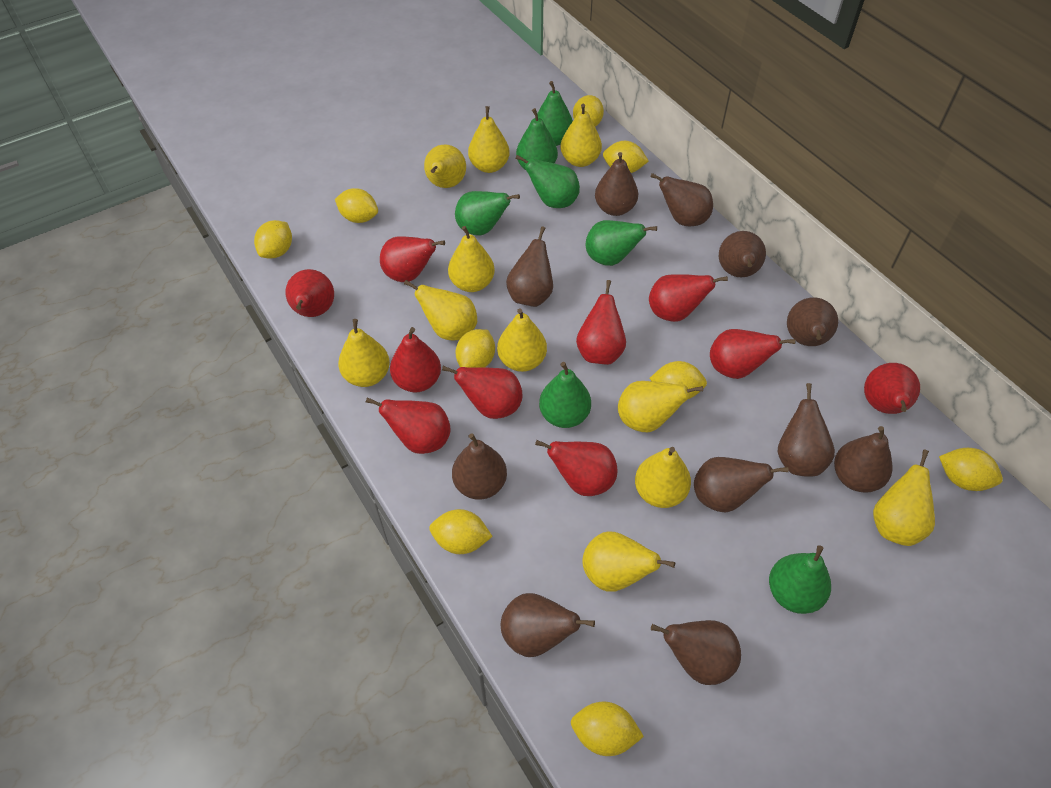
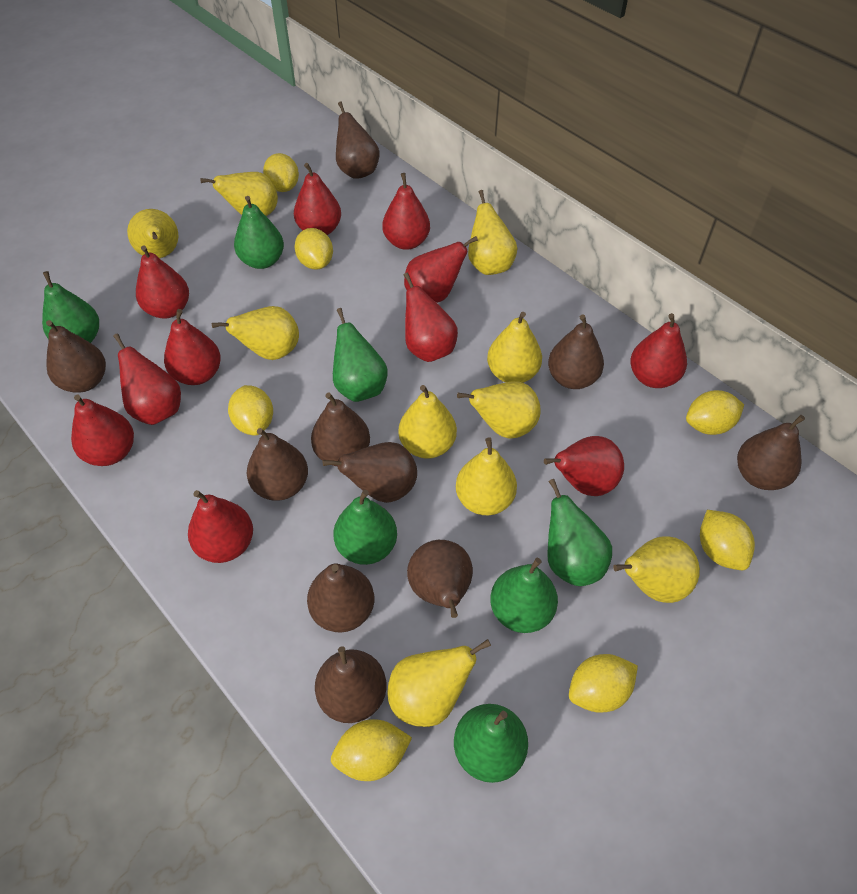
brown pear: [452,433,507,500] [501,593,595,657] [506,226,553,307] [595,152,638,216] [650,173,713,226] [651,620,741,685] [694,457,789,513] [719,231,766,277] [777,383,835,477] [787,297,838,346] [834,426,893,493] = 11 -> [46,320,106,393] [247,428,308,501] [307,563,374,632] [311,393,370,466] [315,646,387,723] [323,442,417,503] [336,101,379,179] [407,540,473,618] [548,315,604,389] [737,415,805,490] = 10
red pear: [285,269,334,317] [366,397,451,454] [380,236,445,282] [390,327,441,392] [442,366,523,419] [535,440,618,496] [576,280,626,365] [649,274,728,322] [710,329,796,379] [864,363,920,414] = 10 -> [71,395,134,466] [114,334,181,425] [136,245,189,319] [164,309,221,385] [188,490,253,563] [294,163,341,235] [382,173,430,250] [404,236,478,303] [404,273,458,362] [544,436,624,496] [630,313,687,388] = 11
yellow lemon: [254,220,292,258] [335,188,378,223] [429,509,493,554] [456,329,495,368] [571,702,644,756] [573,95,604,127] [603,141,649,173] [649,361,707,399] [939,448,1003,491] = 9 -> [228,385,273,436] [263,153,299,192] [295,228,333,270] [331,719,412,781] [569,654,638,713] [686,390,744,435] [700,510,755,570] = 7
yellow pear: [338,319,390,387] [404,280,477,341] [424,144,466,188] [448,226,495,292] [468,106,510,173] [497,309,547,372] [561,104,602,167] [582,532,675,592] [618,381,703,432] [635,447,691,508] [873,450,935,546] = 11 -> [127,209,178,258] [200,172,278,216] [212,306,299,360] [387,639,491,727] [398,385,457,459] [456,437,517,515] [457,381,541,439] [468,190,518,275] [487,312,542,383] [613,536,700,603] = 10

